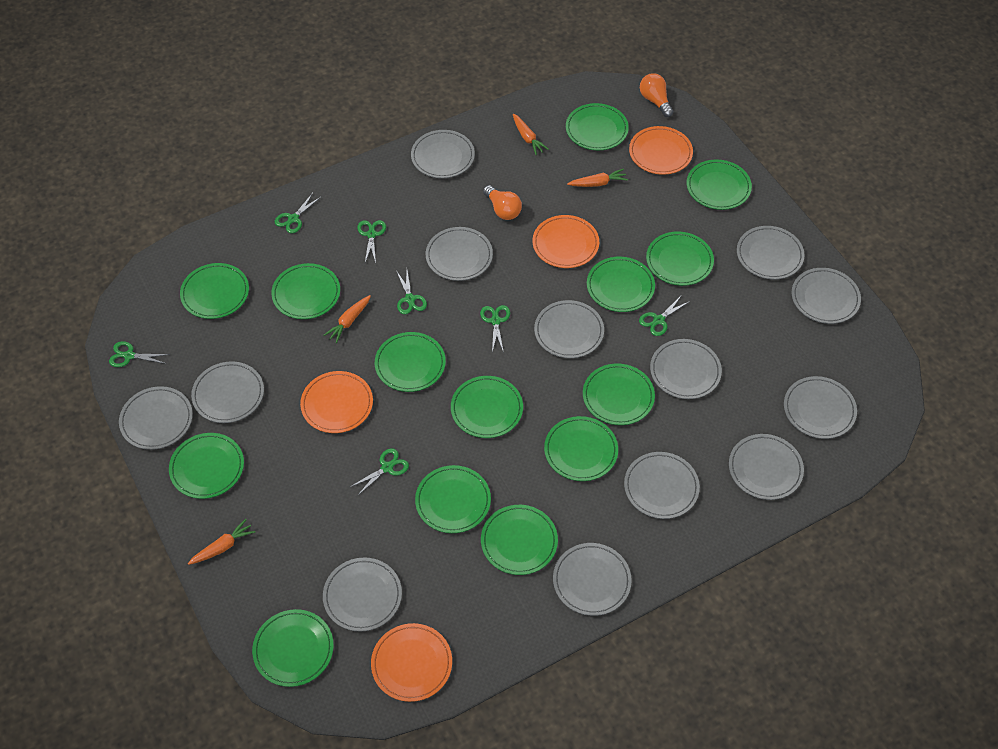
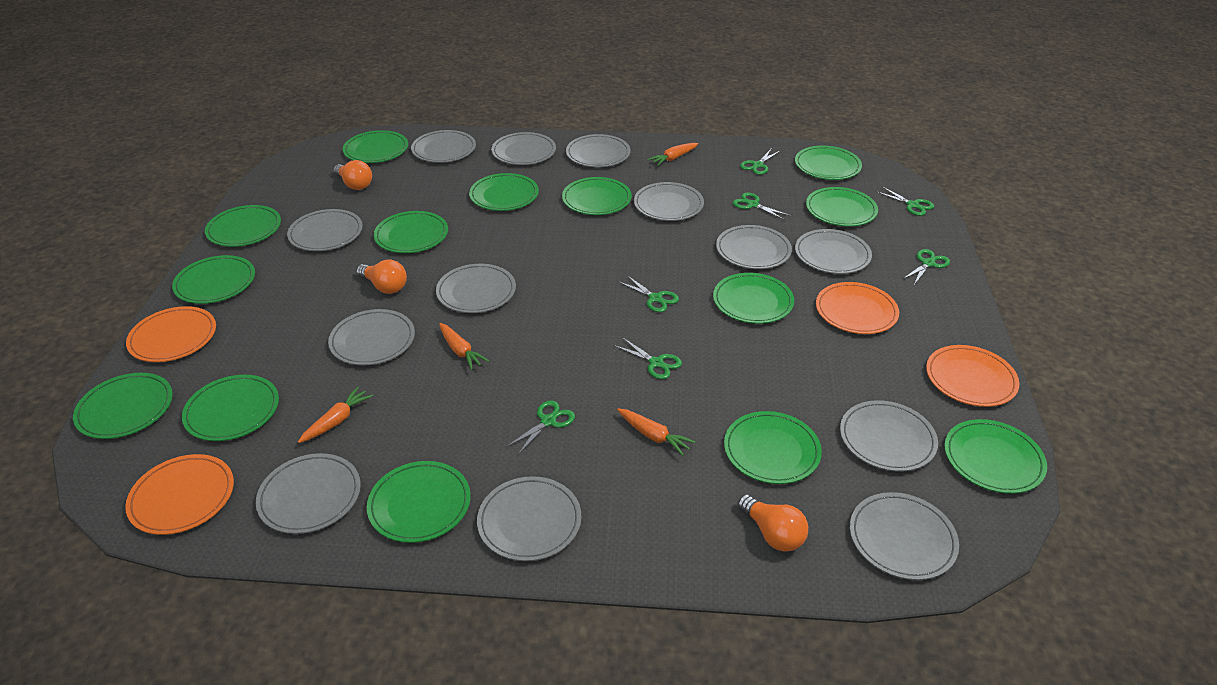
orange light bulb: [483,185,522,220] [640,73,673,117] = 2 -> [333,160,372,190] [356,259,407,294] [738,494,808,552] = 3

